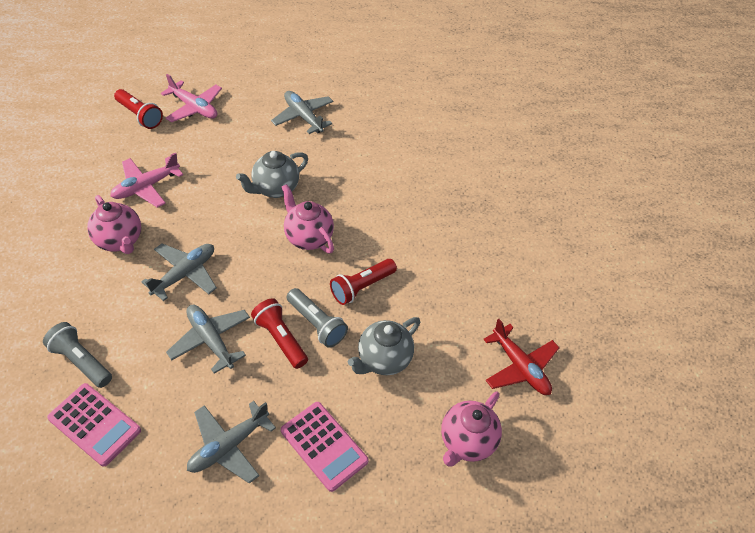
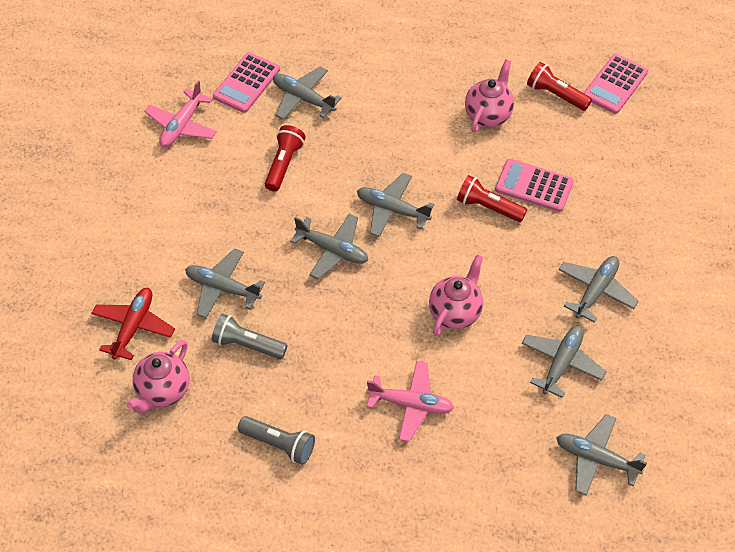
grey plane: [141,244,217,301] [166,305,250,374] [187,401,276,484] [271,91,333,134] = 4 -> [185,248,265,318] [273,66,342,120] [290,214,368,280] [357,173,434,237] [522,325,606,398] [556,414,647,496] [558,256,639,322] = 7
grey teapot: [236,151,308,198] [348,317,420,375] = 2 -> none = 0
pink calculator: [47,383,141,466] [281,402,369,492] = 2 -> [213,52,280,113] [495,159,574,212] [584,54,648,114] = 3

